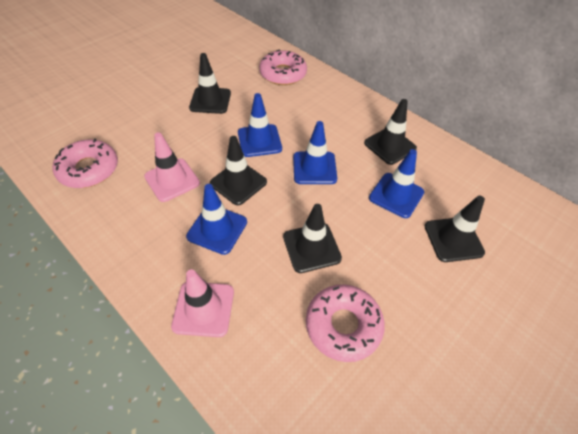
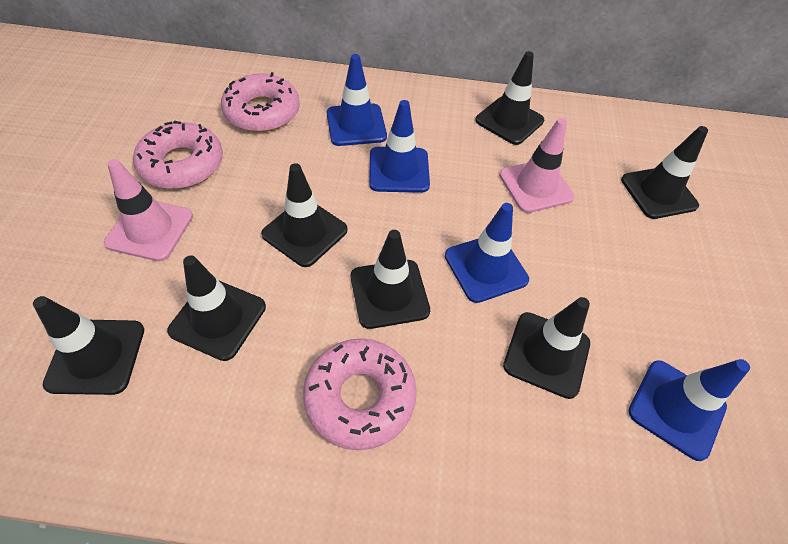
black traffic cone: [189,53,231,114] [210,136,267,205] [283,204,342,273] [364,99,417,165] [425,196,485,262] = 5 -> [33,296,144,395] [167,255,266,361] [261,163,348,267] [351,230,430,329] [475,51,544,145] [503,297,590,399] [621,126,708,219] = 7

